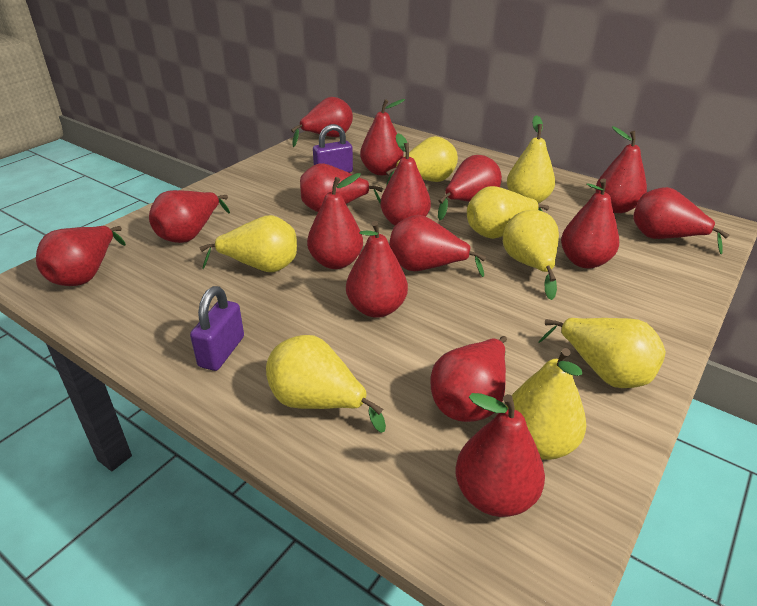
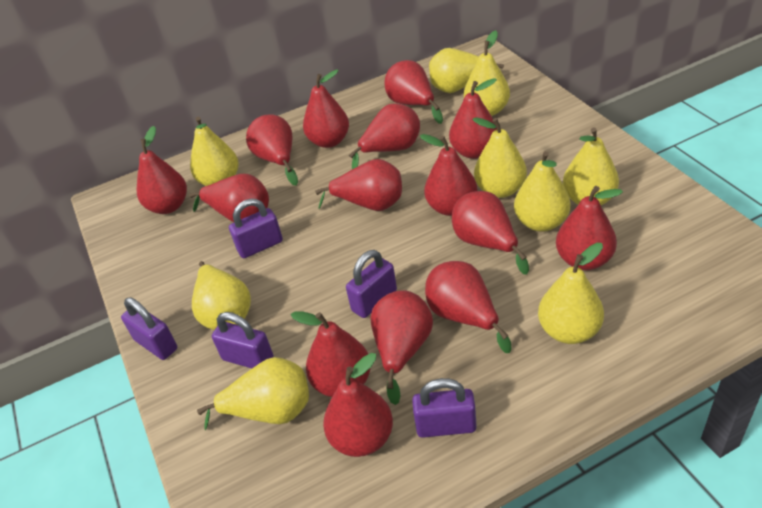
purple padlock: [190,286,244,371] [313,124,353,173] = 2 -> [121,297,177,360] [212,312,274,368] [229,199,283,258] [346,250,397,318] [412,378,477,438] = 5
yellow pear: [200,215,297,272] [266,335,386,433] [386,136,458,186] [467,186,549,239] [503,210,559,300] [506,348,586,460] [507,115,555,204] [538,318,666,388] = 8 -> [190,117,239,186] [192,261,251,330] [197,357,309,430] [429,48,504,93] [464,30,510,116] [473,117,527,198] [514,151,571,232] [538,243,604,344] [563,127,619,205] = 9

